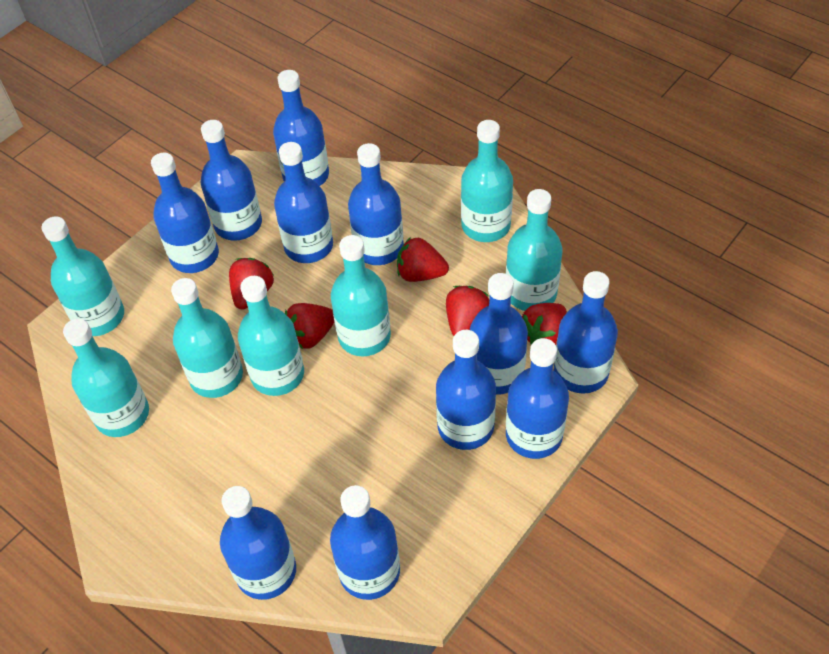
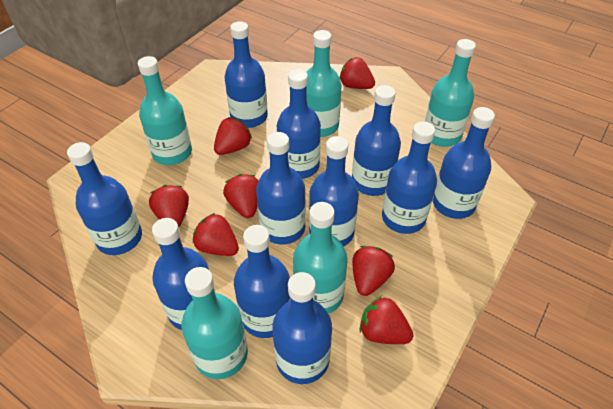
red strawberry: [229,258,274,309] [285,303,334,349] [397,237,449,282] [446,286,489,336] [522,303,567,345] = 5 -> [149,185,189,227] [193,213,239,256] [214,117,252,155] [223,174,259,218] [339,57,375,89] [352,246,395,296] [360,296,413,344] = 7
turquoise bottle: [41,216,124,336] [63,319,149,437] [171,278,243,398] [238,276,304,396] [331,235,391,356] [461,120,513,242] [506,189,562,311] = 7 -> [138,56,192,165] [181,267,248,379] [293,202,348,314] [306,30,342,137] [425,39,476,147] = 5

